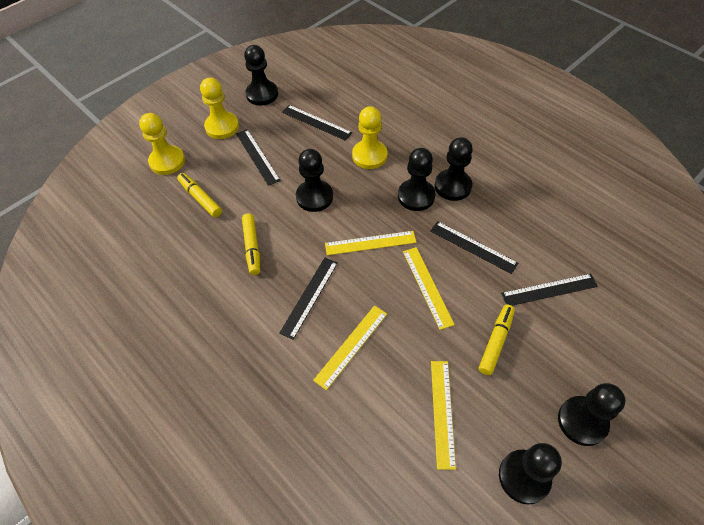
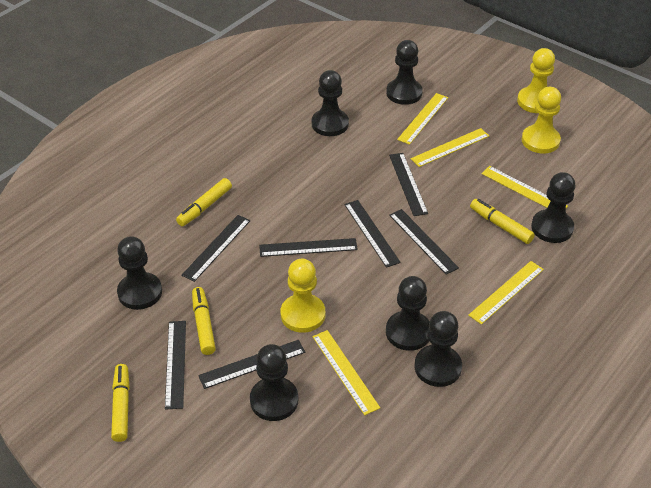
black pawn: [244,45,278,106] [296,149,333,212] [398,148,435,211] [435,137,473,201] [499,443,562,504] [558,383,625,446] = 6 -> [117,236,162,310] [250,344,298,421] [312,70,349,136] [386,40,423,105] [386,276,430,351] [415,311,462,387] [531,172,576,243] = 7
black ruler: [236,129,281,186] [279,258,338,340] [282,105,352,141] [430,221,518,274] [501,274,598,306] = 5 -> [165,321,186,410] [181,215,250,282] [198,340,305,389] [259,238,358,257] [344,200,401,268] [389,153,428,216] [389,209,459,275] = 7
yellow marker: [177,173,222,217] [242,213,260,275] [479,305,515,375] = 3 -> [111,364,130,442] [176,178,232,226] [192,287,216,355] [470,199,535,244] = 4
yellow ruler: [313,306,387,390] [325,231,416,255] [403,247,455,330] [431,361,456,470] = 4 -> [312,330,380,415] [397,93,448,145] [411,128,489,167] [468,261,544,325] [481,166,568,208] = 5

